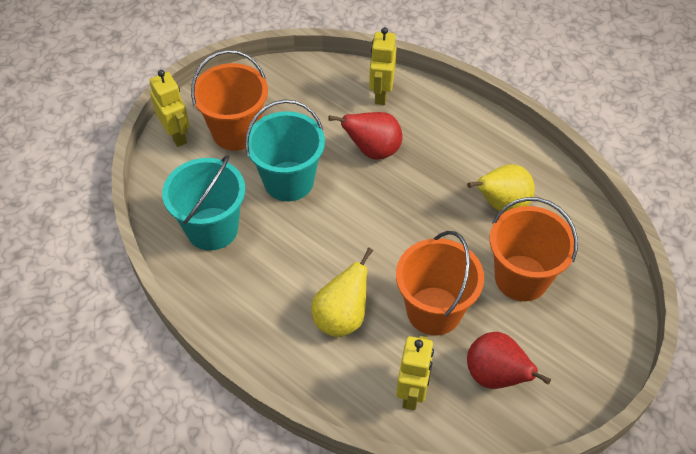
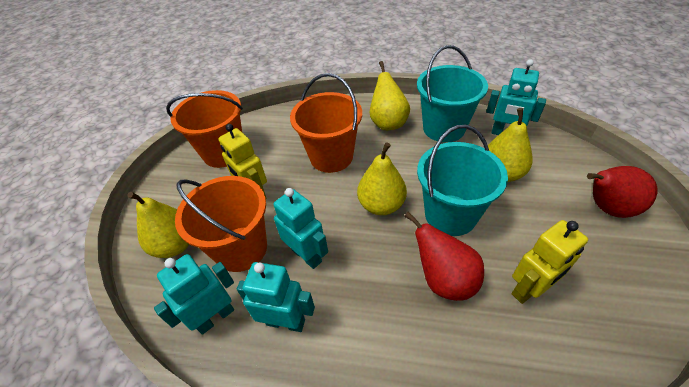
turquoise robot: none = 0 -> [154,254,234,334] [237,262,315,332] [273,188,328,269] [486,59,546,135] = 4
yellow pear: [311,248,373,337] [467,164,535,212] = 2 -> [128,192,189,258] [357,142,407,215] [370,61,410,130] [488,108,532,182] = 4
yellow robot: [149,70,190,147] [369,27,396,105] [396,336,434,410] = 3 -> [218,124,267,198] [512,220,588,304] = 2

